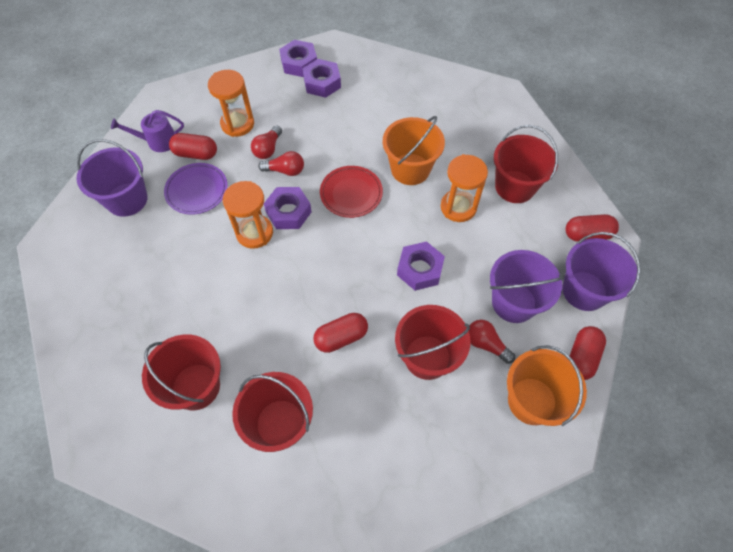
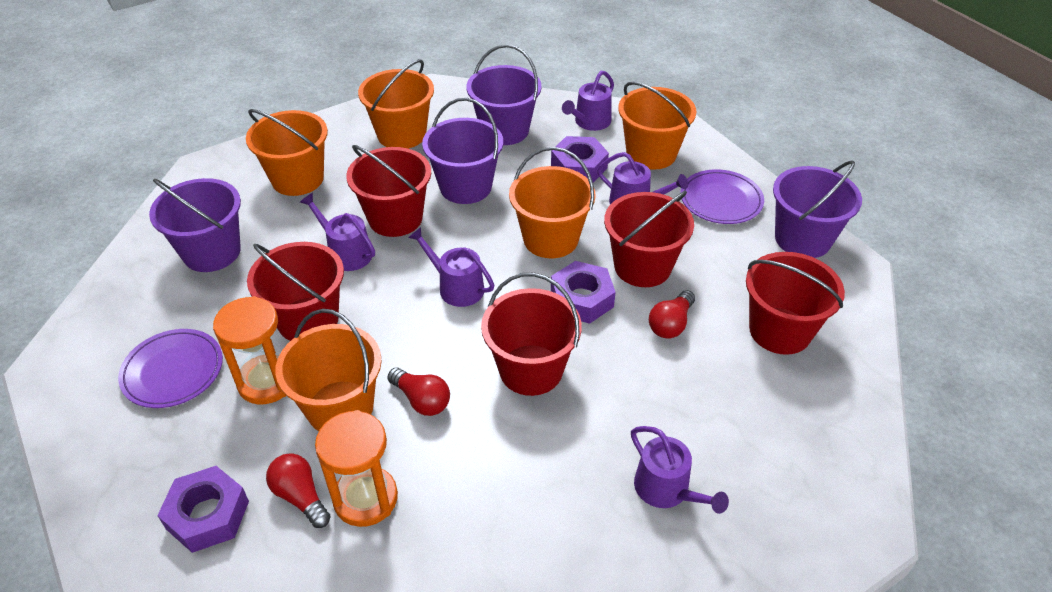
orange bucket: [383,116,445,185] [507,345,587,426] = 2 -> [246,109,328,196] [275,309,382,431] [358,59,434,149] [509,147,595,258] [618,82,696,170] = 5
orange hourglass: [208,70,254,137] [222,181,273,249] [441,154,488,222] = 3 -> [213,296,286,404] [315,410,398,527] = 2
purple bucket: [77,139,148,217] [490,250,565,323] [562,232,641,311] = 3 -> [149,178,241,272] [422,98,503,204] [466,44,542,145] [773,160,862,258] = 4
purple nut: [264,187,312,229] [279,40,317,77] [302,59,341,98] [397,241,445,291] = 4 -> [157,466,249,553] [551,136,609,183] [551,261,616,324] = 3
purple plate: [164,163,228,215] = 1 -> [118,329,223,408] [680,169,764,224] = 2
purple watering can: [111,110,184,152] = 1 -> [300,193,375,271] [408,227,494,307] [562,71,614,131] [597,152,688,204] [631,426,729,514] = 5
red bucket: [142,334,221,410] [232,372,313,452] [395,305,471,380] [494,125,558,203] = 4 -> [247,242,344,341] [346,145,431,237] [481,273,582,396] [604,191,694,287] [746,252,845,355] = 5
red capsule: [169,133,217,160] [313,313,368,353] [565,214,619,242] [570,326,606,380] = 4 -> none = 0
red plate: [320,166,383,218] = 1 -> none = 0

